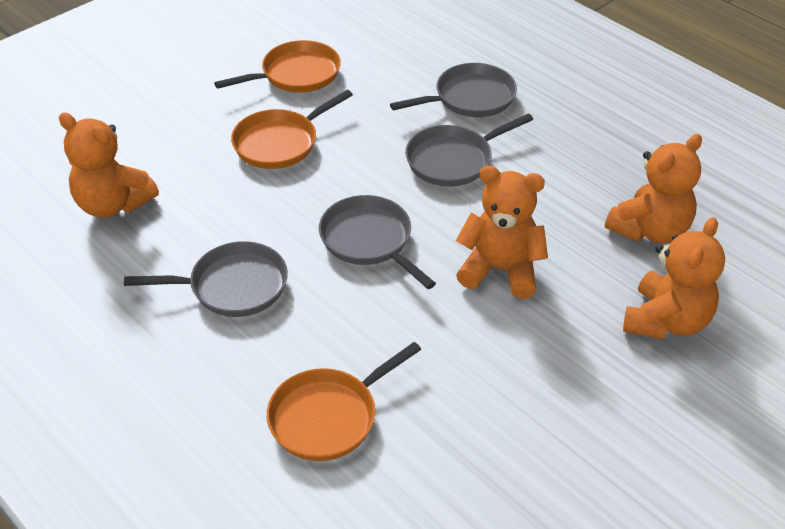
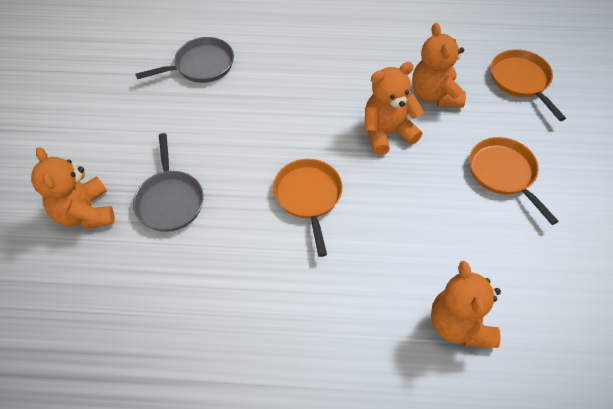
grey pan: [124,241,288,317] [319,195,436,289] [390,63,517,117] [405,114,533,187] = 4 -> [133,133,204,232] [136,37,234,83] = 2

